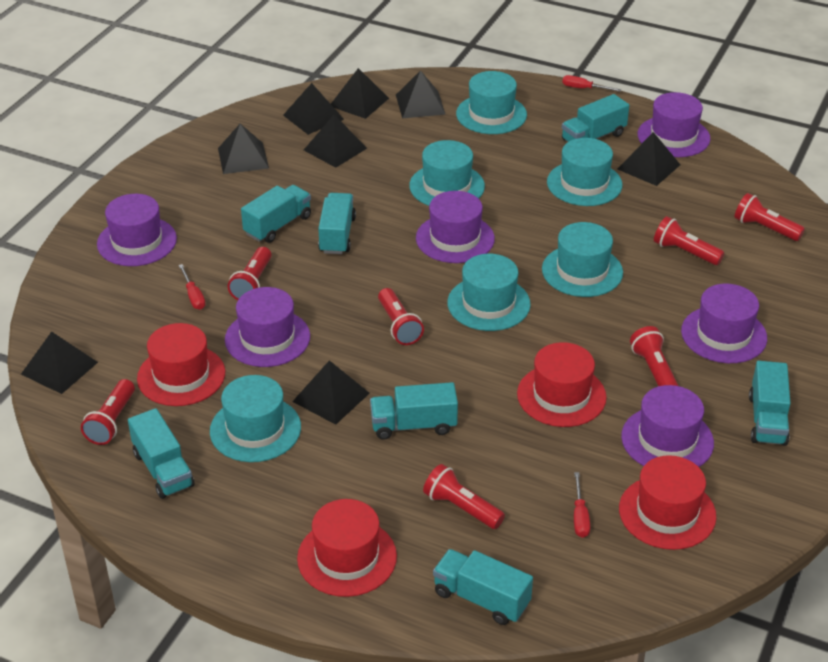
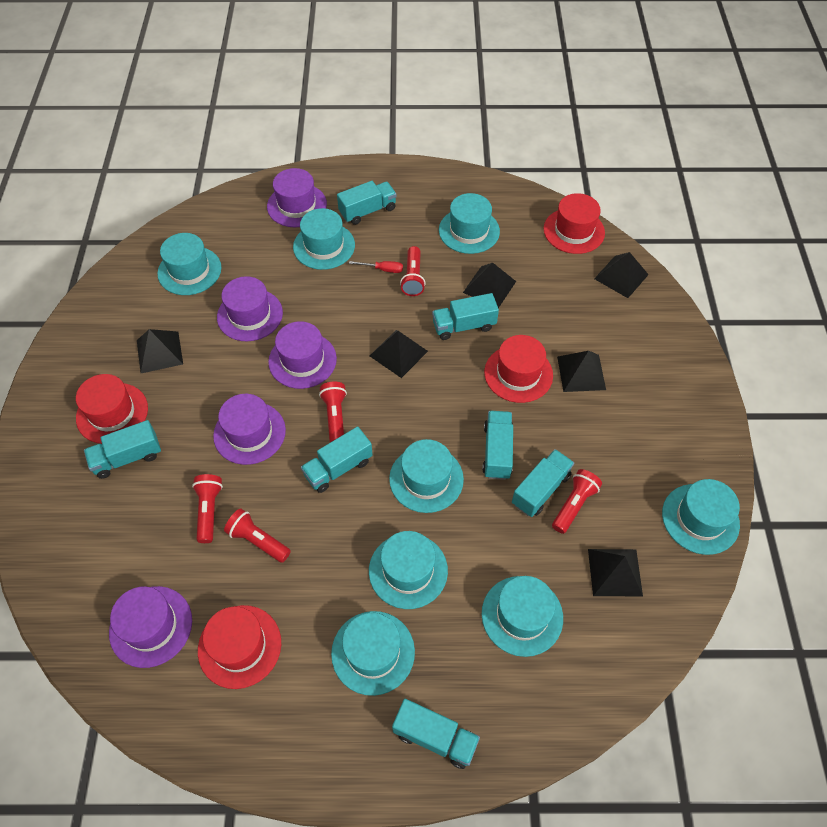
black pyramid: [21,331,98,394] [218,124,269,174] [283,83,344,135] [292,360,370,425] [304,115,367,168] [331,68,389,119] [396,70,446,118] [618,132,680,186] = 8 -> [137,329,183,373] [370,330,428,378] [463,263,516,308] [557,351,606,392] [588,549,643,596] [594,252,649,298] = 6
purple hat: [97,194,177,266] [225,287,310,367] [416,191,495,263] [621,385,714,467] [638,92,710,157] [681,284,767,363] = 6 -> [109,586,192,668] [213,394,286,465] [217,276,283,341] [267,168,327,227] [268,321,337,389] = 5
red flashlight: [81,379,135,445] [228,247,272,300] [378,288,424,345] [423,464,505,529] [630,326,678,386] [654,216,724,265] [735,193,805,241] = 7 -> [192,474,223,543] [224,508,291,563] [319,382,347,442] [400,246,426,296] [552,469,602,534] = 5
red screwdriver: [179,264,205,310] [562,75,621,92] [574,472,590,538] = 3 -> [349,261,403,273] = 1
turquoise hat: [210,375,301,462] [409,140,485,206] [447,254,531,331] [456,71,527,134] [542,222,623,297] [547,138,622,206] = 6 -> [157,233,222,295] [293,208,355,270] [331,611,415,696] [369,531,448,609] [389,439,464,513] [439,193,500,254] [482,576,563,657] [662,479,740,555] = 8

